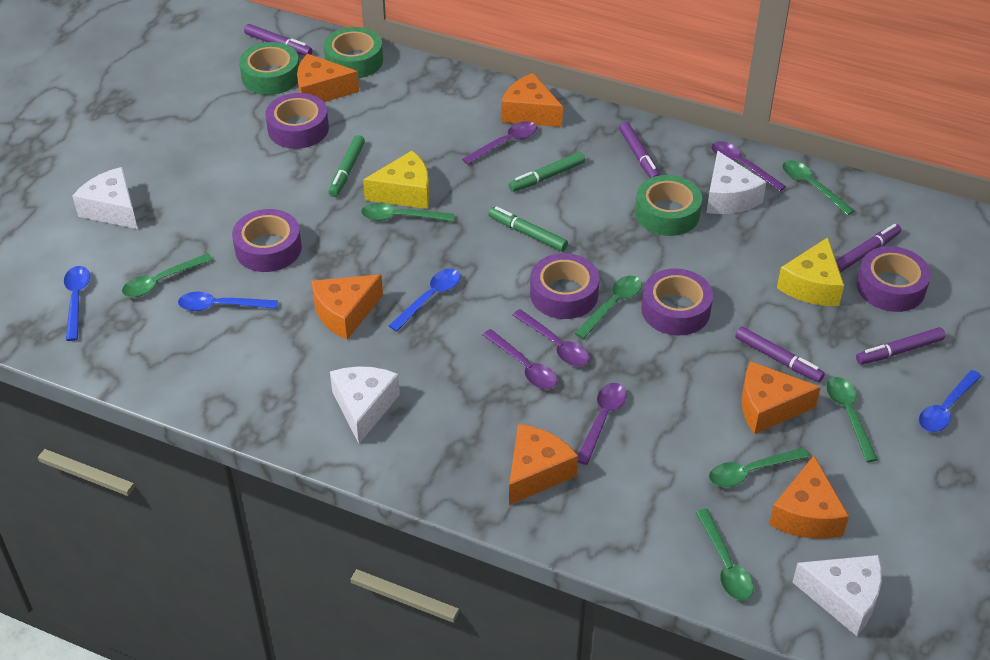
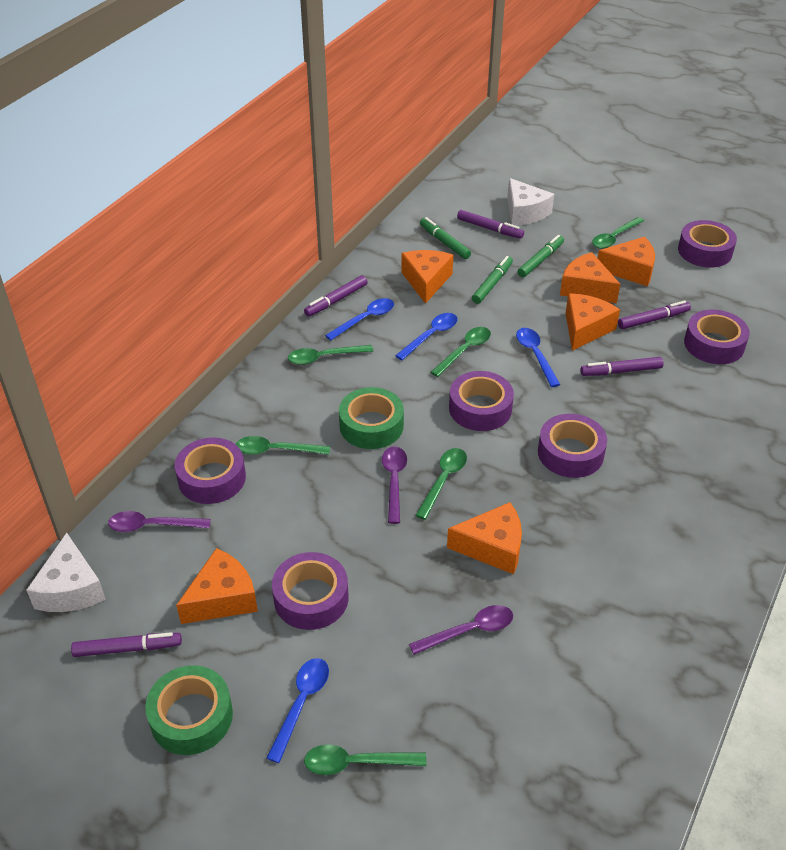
green spoon: [122,253,213,297] [361,203,454,222] [575,276,642,339] [696,509,753,601] [709,448,809,487] [782,160,855,215] [826,377,878,462] = 7 -> [236,436,330,455] [288,345,373,365] [304,745,427,775] [415,448,467,520] [431,327,491,377] [592,217,644,249] = 6
green tape: [239,42,299,95] [324,27,383,78] [635,175,702,236] = 3 -> [145,665,233,755] [339,387,404,449] = 2
purple spoon: [462,121,537,165] [483,329,557,389] [513,309,589,366] [578,383,626,465] [711,141,786,192] = 5 -> [108,511,211,532] [382,447,407,524] [409,605,513,655] = 3
purple tape: [232,209,302,272] [265,93,329,149] [530,253,599,319] [641,269,713,335] [857,246,931,312] = 5 -> [175,437,246,504] [272,552,349,630] [449,371,514,431] [538,414,607,478] [678,220,737,267] [684,310,750,364] = 6
white cheese: [72,167,138,229] [330,366,400,444] [706,151,766,214] [792,555,882,636] = 4 -> [26,533,106,612] [507,178,554,225] = 2
yellow cheese: [363,151,429,209] [777,237,844,306] = 2 -> none = 0

